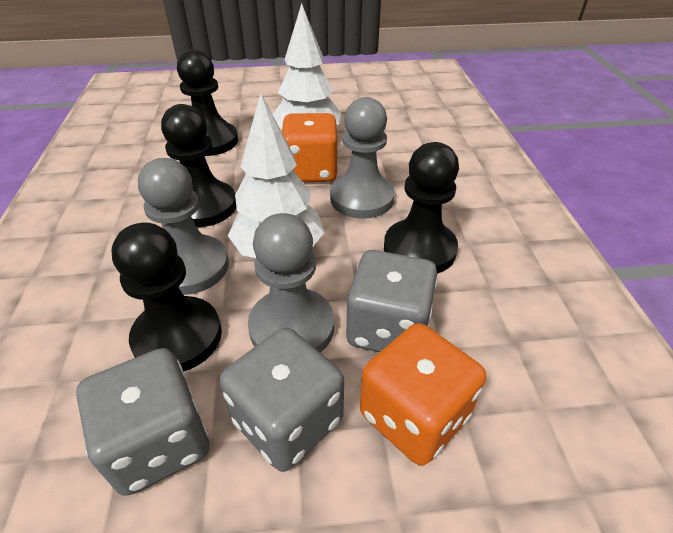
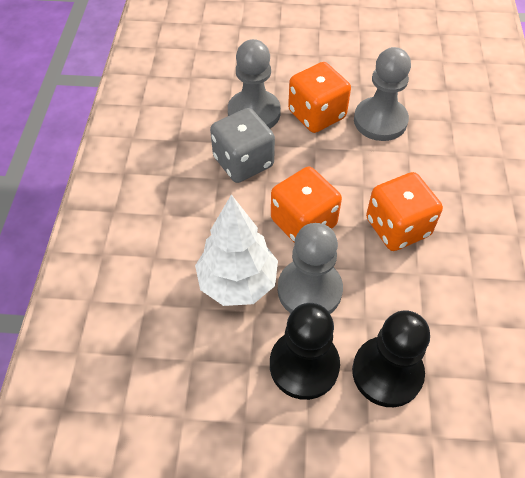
black pawn: [112,222,222,372] [161,104,236,227] [177,49,238,156] [384,142,459,273] = 4 -> [270,303,340,400] [352,310,430,407] = 2
grey dice: [76,348,209,496] [219,328,344,472] [346,250,437,352] = 3 -> [210,108,275,183] = 1
orange dice: [282,113,338,182] [360,323,486,466] = 2 -> [271,167,342,243] [288,62,351,133] [366,172,443,251] = 3
white tree: [228,93,324,258] [272,3,341,129] = 2 -> [195,194,278,306] = 1

